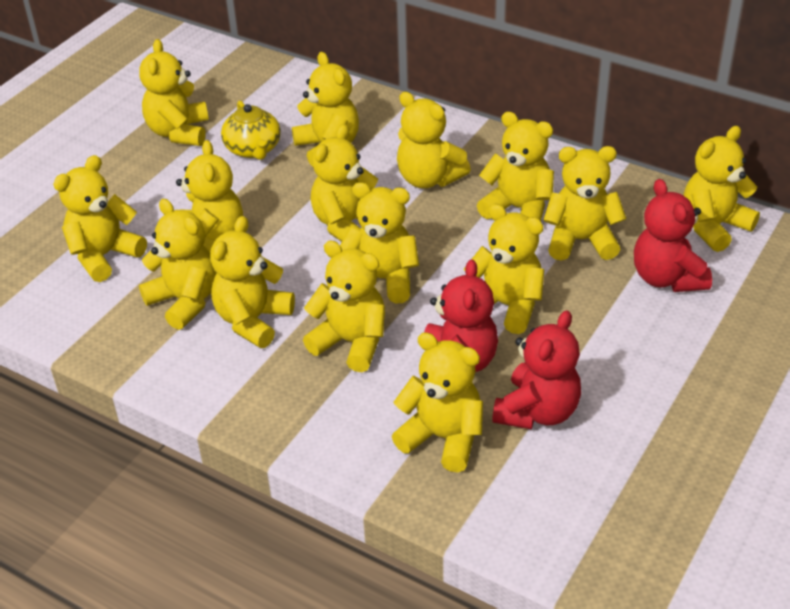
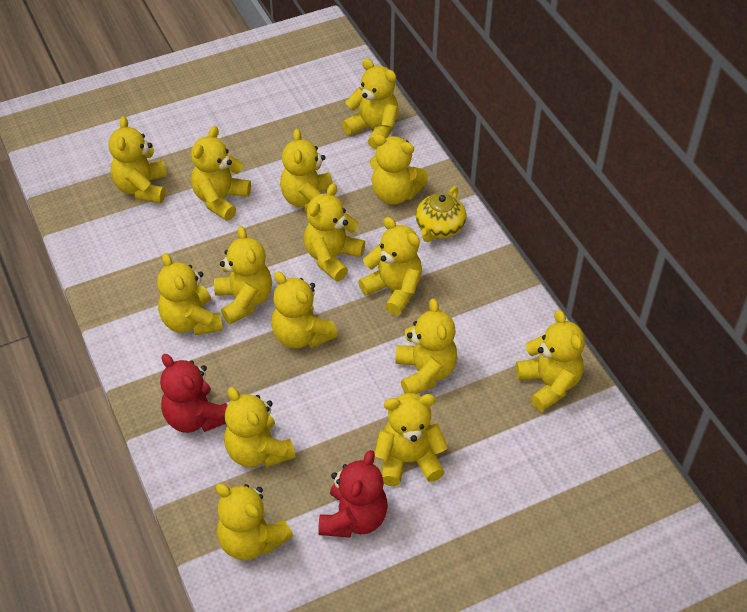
red teddy bear: [424,259,498,372] [492,310,581,429] [634,179,712,292] = 3 -> [160,354,228,433] [318,450,388,538] = 2

